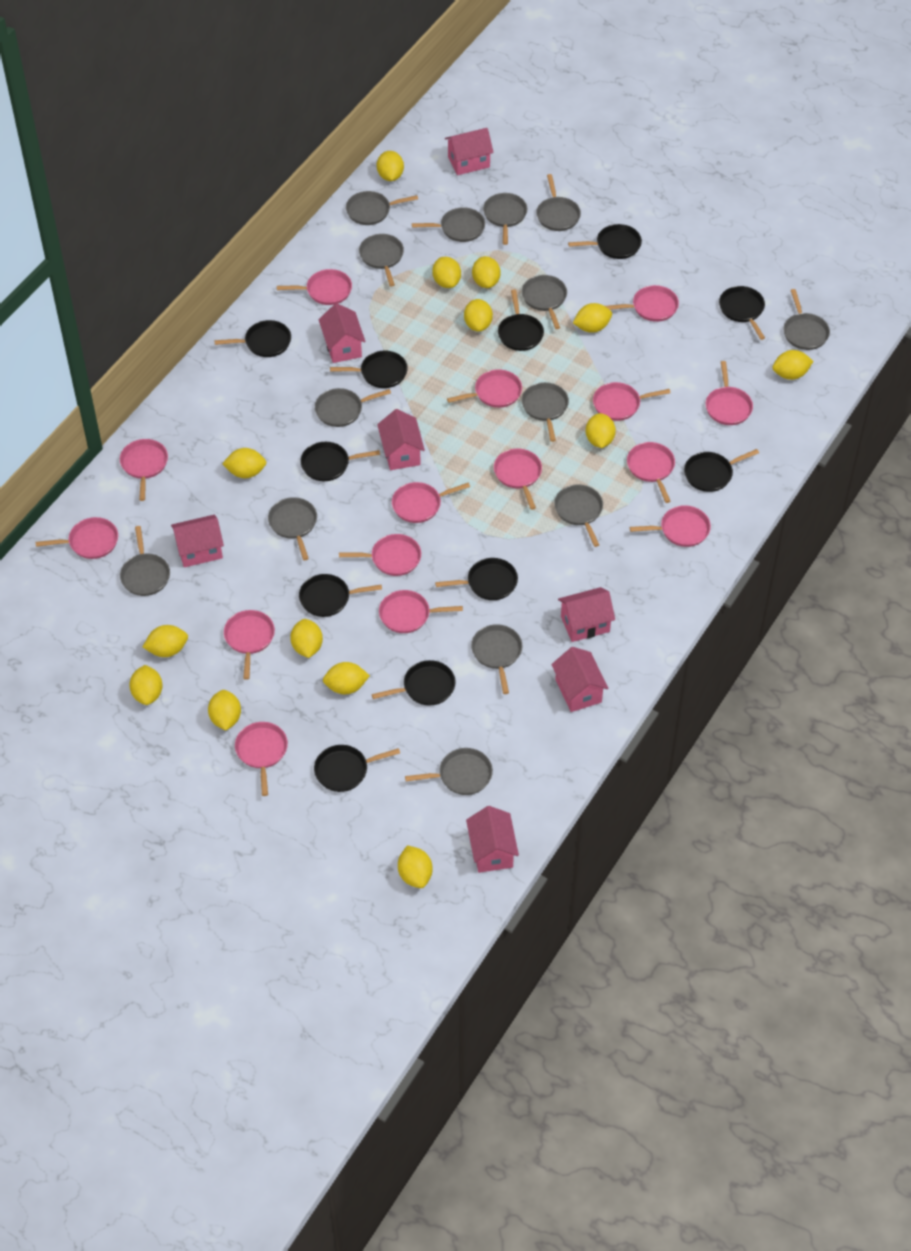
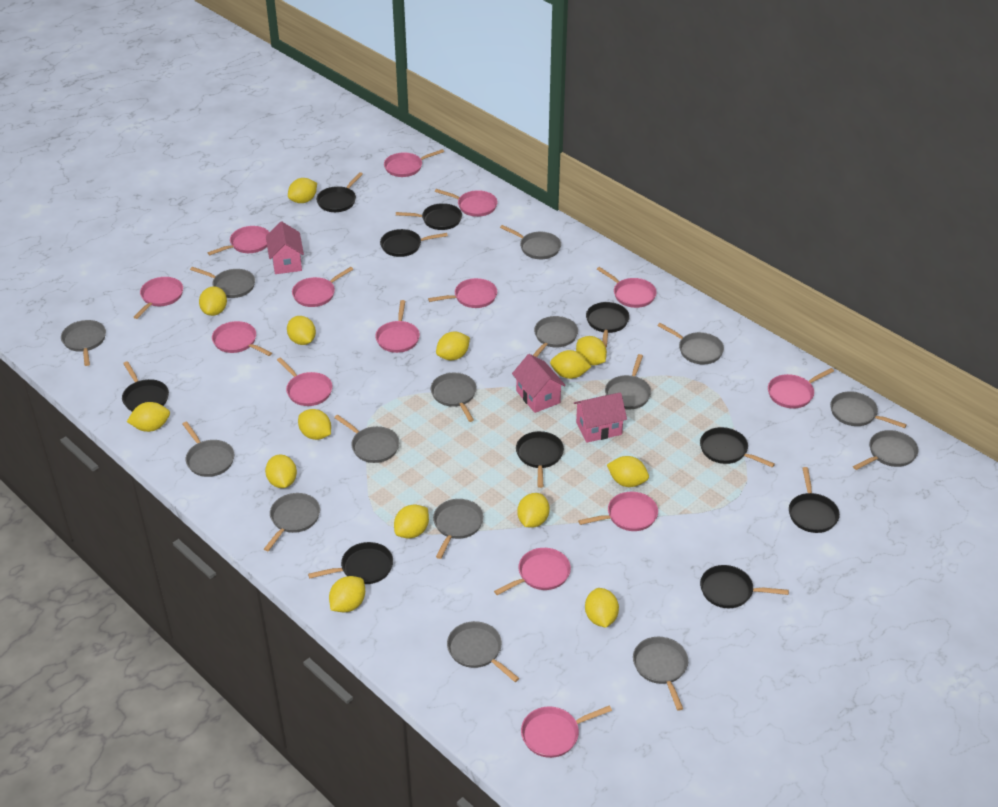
black pan: [214,320,291,357] [299,574,382,617] [300,442,380,481] [314,745,400,792] [330,351,408,388] [372,660,456,706] [435,558,518,600] [498,289,544,351] [568,224,642,259] [684,449,759,492] [719,286,765,340] = 11 -> [122,361,169,412] [308,542,393,584] [316,172,363,212] [380,229,448,257] [396,203,462,230] [516,431,564,488] [586,302,630,347] [700,427,775,467] [700,565,789,608] [789,467,840,533] = 10
grey pan: [120,526,170,596] [268,497,317,560] [315,388,391,427] [346,191,418,225] [359,234,404,286] [405,748,493,795] [412,207,485,242] [471,624,523,694] [483,193,527,245] [521,382,569,442] [522,275,567,329] [536,174,581,231] [554,484,603,547] [784,289,830,350] = 14 -> [61,320,106,366] [183,422,234,477] [190,267,255,298] [264,493,320,551] [334,415,399,463] [430,373,477,422] [433,499,484,559] [447,621,519,682] [500,225,561,259] [533,316,578,357] [605,354,651,409] [633,637,688,711] [657,323,724,365] [830,391,907,428] [853,430,918,470] = 15
pink house: [171,515,224,567] [318,303,366,363] [377,409,425,470] [445,128,494,175] [466,806,519,873] [551,647,608,712] [558,587,615,642] = 7 -> [266,221,304,274] [512,354,566,413] [574,392,627,443] = 3
pink pan: [36,517,118,559] [120,439,168,501] [224,610,275,680] [235,722,288,796] [277,269,352,305] [339,534,421,576] [379,590,463,633] [392,482,470,523] [447,369,522,408] [494,448,542,510] [593,382,671,421] [605,285,679,322] [627,442,675,503] [630,505,711,547] [706,361,753,425] = 15 -> [134,277,183,319] [208,226,270,255] [212,321,272,356] [277,357,332,406] [292,267,353,307] [375,300,420,353] [384,149,444,177] [428,278,497,308] [435,189,498,217] [494,548,571,595] [521,705,612,758] [578,492,658,531] [597,267,657,308] [768,368,834,409] = 14

